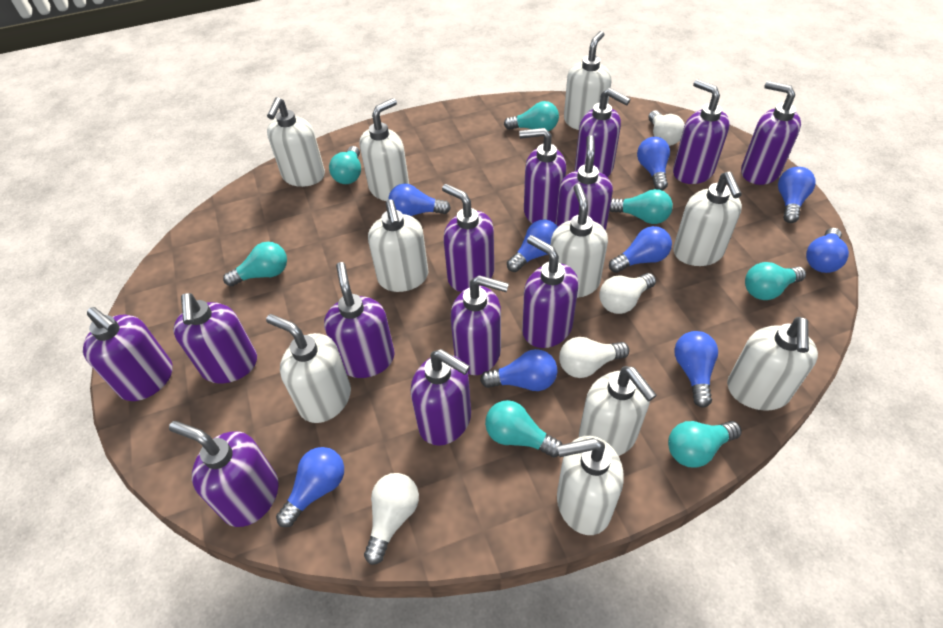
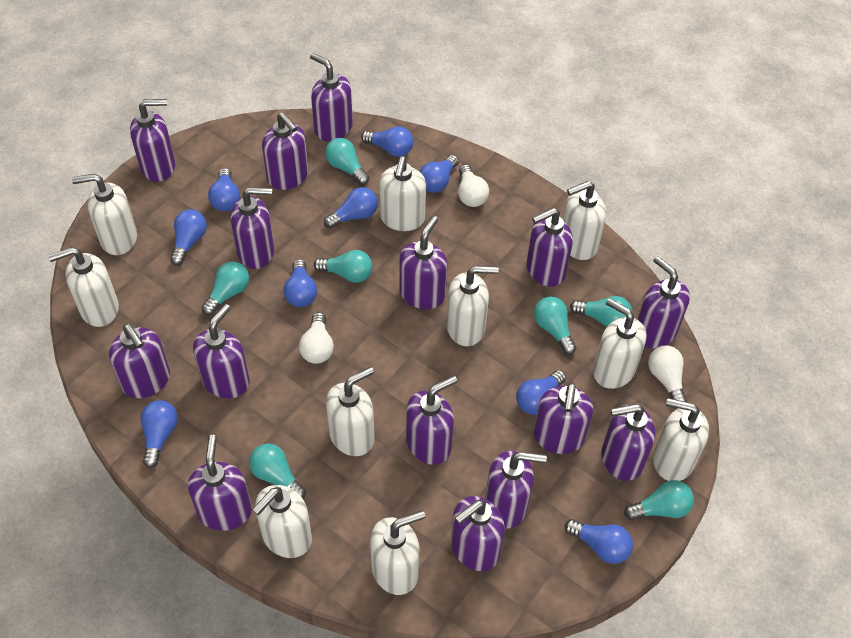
purple soap dispenser: [83,307,172,401] [169,421,279,527] [173,293,257,384] [324,262,395,378] [411,349,471,446] [442,184,494,292] [451,275,509,375] [519,128,566,224] [522,235,578,348] [556,135,613,231] [575,88,631,177] [673,79,730,184] [741,81,801,185] = 13 -> [109,324,170,398] [130,99,175,182] [188,435,252,531] [193,304,250,398] [231,187,274,269] [262,112,308,190] [310,53,353,141] [399,216,447,309] [406,376,457,465] [451,496,505,571] [485,451,547,529] [526,208,573,287] [533,382,593,454] [602,404,655,481] [637,256,690,348] = 15
white light bulb: [364,473,419,565] [559,337,629,378] [599,273,656,314] [648,110,685,146] = 4 -> [299,312,334,364] [458,165,489,207] [648,346,687,402] = 3

